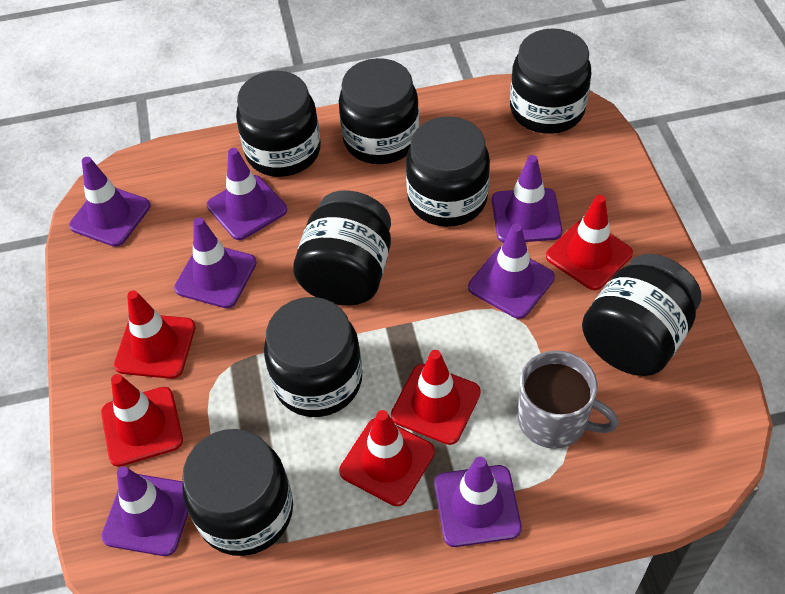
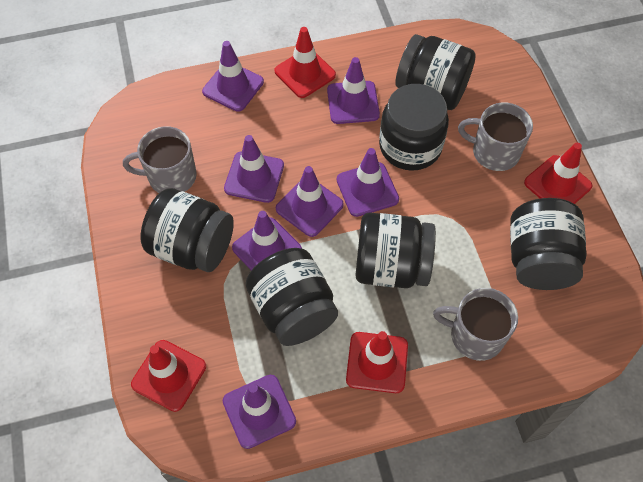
black jar: [182,429,293,556] [236,71,321,177] [264,297,362,417] [293,190,391,306] [339,58,419,164] [406,116,490,227] [510,28,592,134] [582,254,701,376] = 8 -> [140,188,234,272] [245,248,338,346] [356,213,436,288] [379,84,449,171] [395,34,476,110] [510,198,586,290] = 6
grey mug: [517,350,619,449] = 1 -> [123,126,197,193] [433,288,518,361] [458,103,533,171] = 3
red traffic cone: [101,374,183,467] [114,290,195,379] [339,410,435,506] [391,350,481,445] [546,195,633,290] = 5 -> [131,340,206,412] [274,27,336,98] [346,331,408,393] [524,143,592,204] = 4

